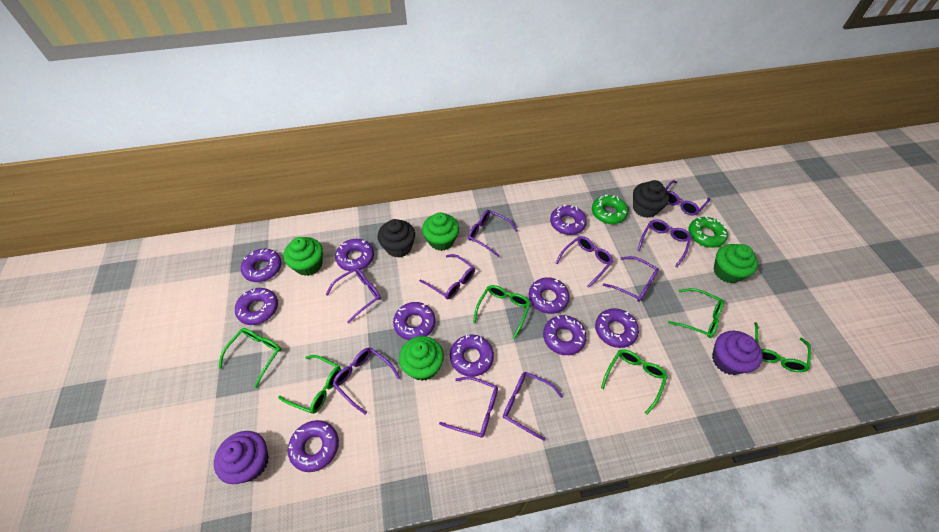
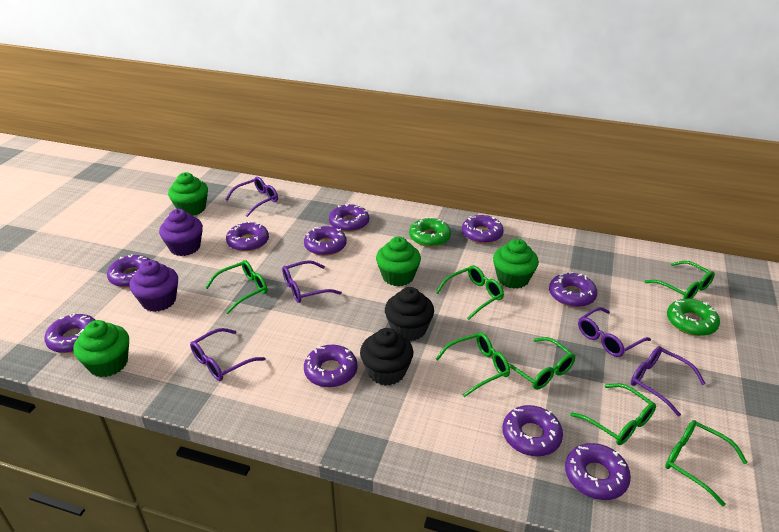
green glasses: [218,328,281,388] [278,355,341,414] [473,285,530,339] [601,349,668,415] [668,288,724,338] [754,322,811,372] = 6 -> [205,260,267,314] [435,333,510,397] [436,265,504,320] [508,337,575,390] [570,383,656,445] [645,261,715,299] [665,420,748,507] = 7
purple glasses: [326,268,381,323] [333,347,401,415] [419,254,475,299] [439,377,498,438] [468,210,518,257] [503,372,563,441] [555,236,613,288] [603,256,659,302] [637,219,692,267] [665,180,710,216] = 10 -> [190,328,265,381] [225,177,278,217] [282,260,342,303] [578,307,651,357] [631,346,706,417] = 5

